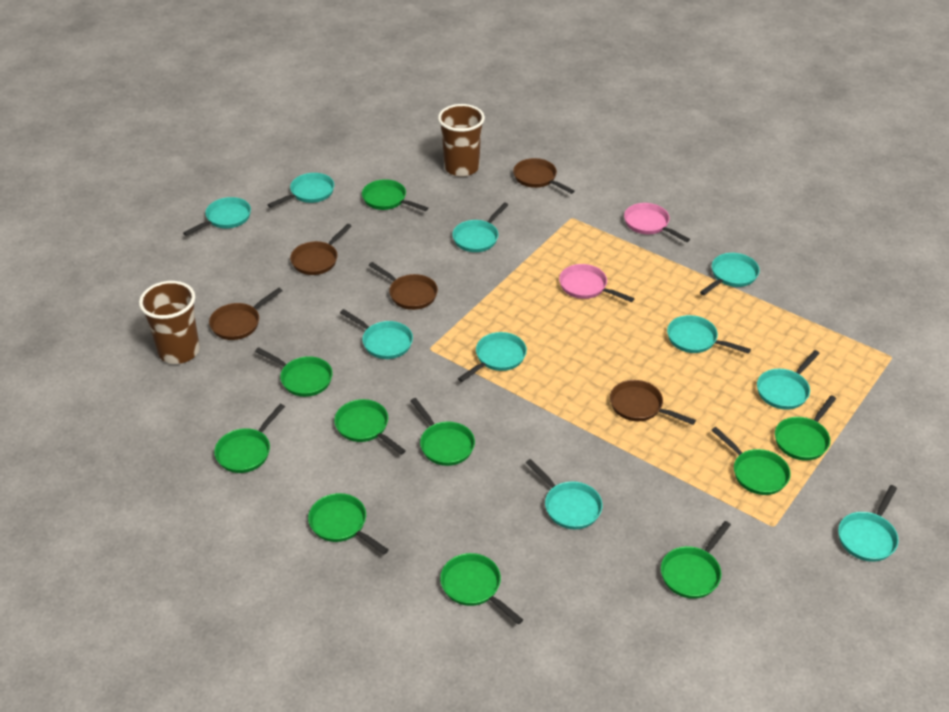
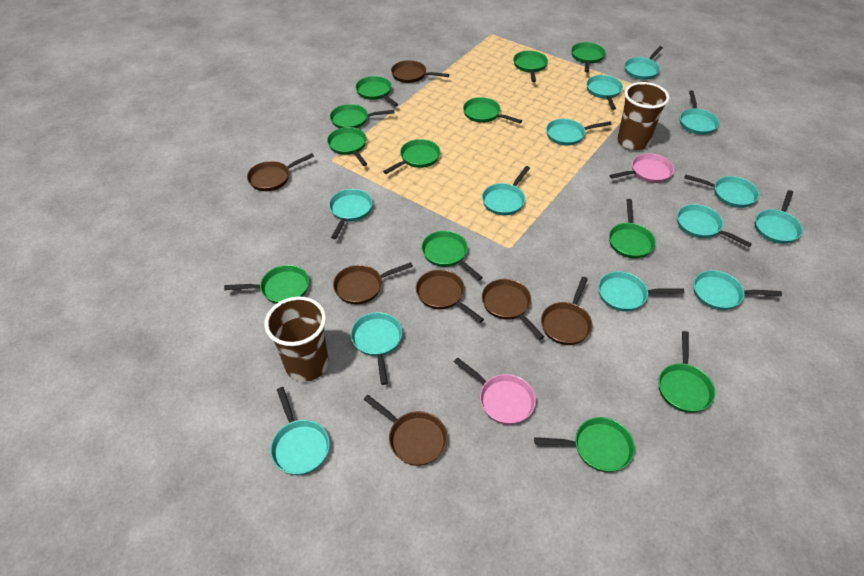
brown pan: [209,288,283,340] [290,224,352,275] [369,262,438,310] [513,158,575,194] [610,380,696,425] = 5 -> [247,153,314,191] [333,262,413,304] [364,395,447,466] [391,60,449,83] [416,269,484,323] [482,279,544,340] [541,277,592,345] = 7
green pan: [214,404,285,473] [255,347,333,397] [308,493,389,554] [334,399,406,455] [362,179,428,211] [411,398,475,466] [440,553,523,624] [661,521,731,599] [711,427,791,495] [775,395,836,461] = 10 -> [224,265,309,304] [327,127,367,166] [330,104,394,128] [355,76,399,107] [383,139,440,174] [421,231,483,280] [463,97,522,123] [513,50,548,82] [534,417,635,472] [571,42,605,72] [609,199,656,258] [658,331,715,413] = 12
turquoise pan: [183,197,251,236] [267,173,334,208] [340,309,413,359] [452,203,508,252] [458,332,527,382] [526,459,603,529] [667,315,751,354] [700,253,760,295] [757,350,820,410] [838,485,899,562] = 10 -> [270,387,330,475] [329,189,373,239] [351,312,402,385] [482,166,530,215] [546,119,612,146] [586,75,623,110] [598,271,684,311] [624,46,663,80] [677,204,752,247] [680,91,719,135] [684,174,759,208] [694,270,782,310] [755,190,803,244] = 13

